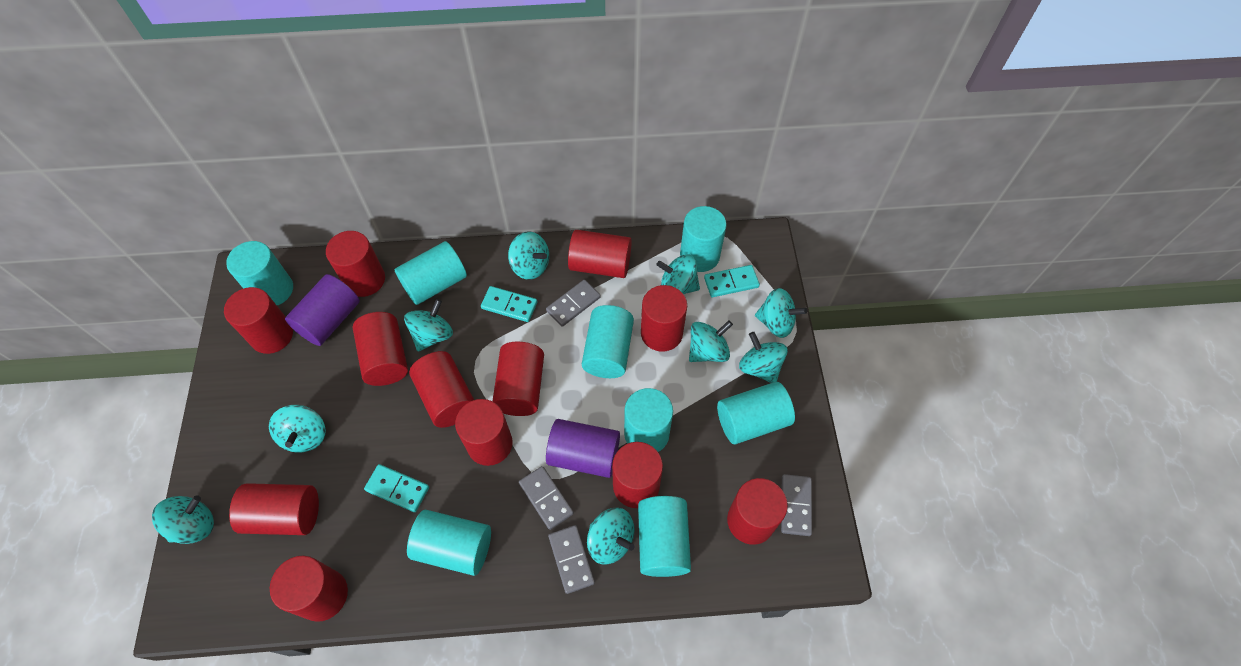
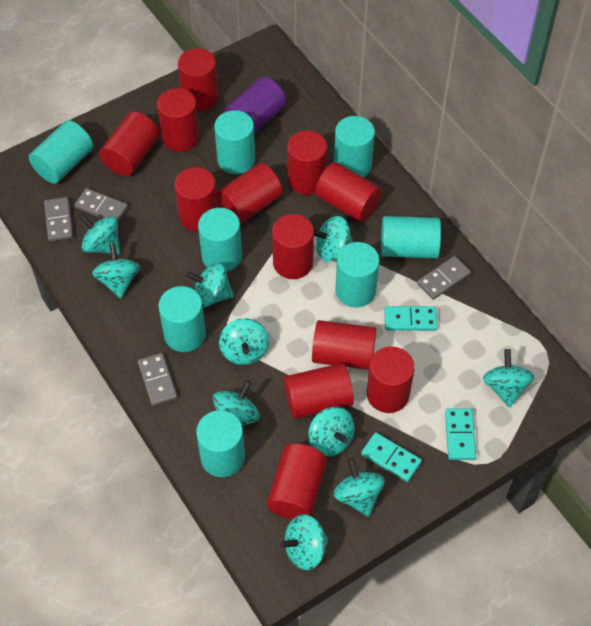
purple cylinder: [285,274,360,346] [546,419,620,478] = 2 -> [225,77,286,134] = 1
turquoise spinning top: [152,495,214,544] [269,405,326,453] [404,299,453,352] [508,231,549,280] [587,508,635,565] [656,254,700,294] [689,320,733,362] [739,332,788,383] [755,288,807,338] = 9 -> [79,214,120,254] [92,243,140,298] [186,263,234,307] [213,381,259,426] [219,318,269,365] [280,514,329,570] [308,407,355,457] [314,216,353,262] [334,458,385,517] [483,349,534,407] = 10

